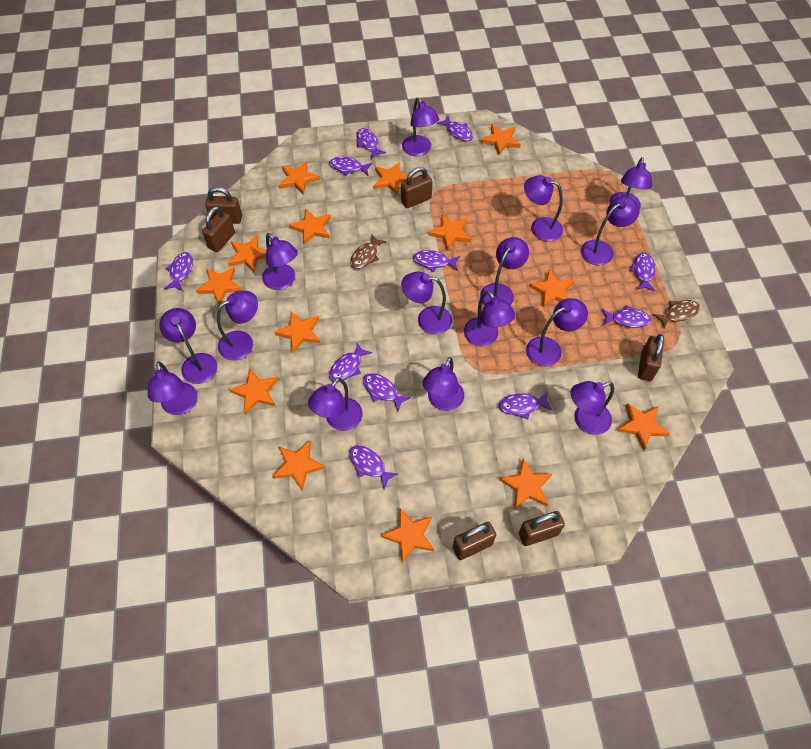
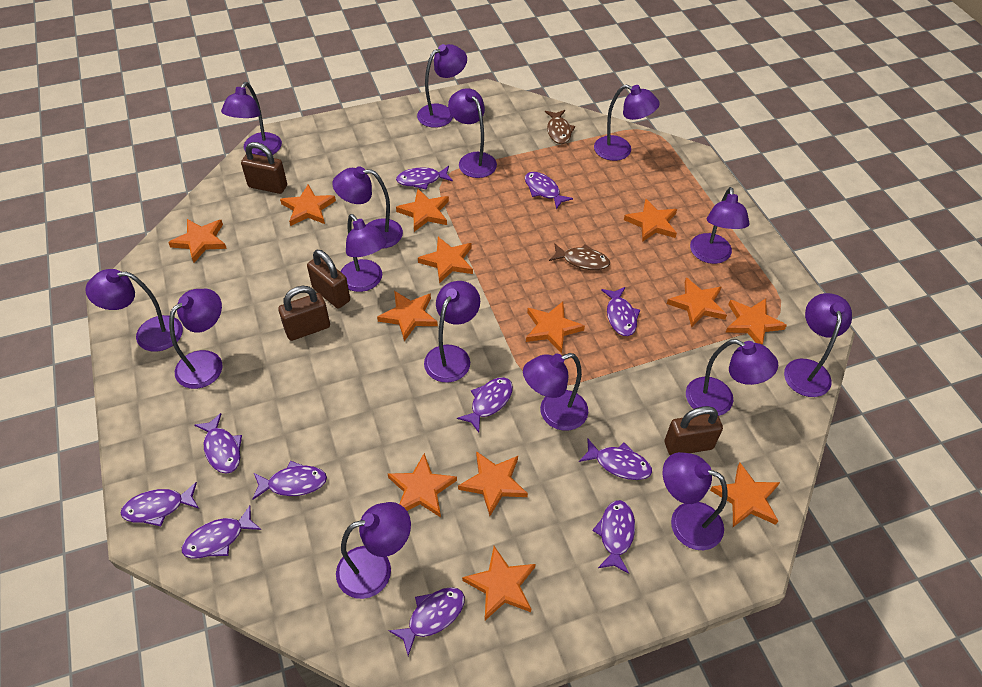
brown padlock: [202,206,235,252] [205,187,242,224] [401,167,432,208] [453,522,496,560] [519,511,565,546] [638,334,664,381] = 6 -> [241,142,287,194] [278,286,330,341] [307,250,350,309] [665,406,723,455] = 4
orange star: [196,267,243,305] [228,235,266,273] [229,369,279,414] [272,441,325,490] [274,312,320,353] [279,161,320,195] [289,209,331,245] [374,162,414,196] [381,508,434,563] [428,214,471,250] [481,124,521,156] [500,459,552,509] [529,269,574,308] [618,403,670,451] = 14 -> [168,219,227,263] [280,185,336,226] [377,291,438,341] [388,453,457,517] [396,189,449,232] [418,237,473,284] [458,451,528,516] [462,546,535,620] [526,302,585,353] [624,199,677,242] [667,277,727,328] [710,463,780,527] [726,299,787,345] = 13

